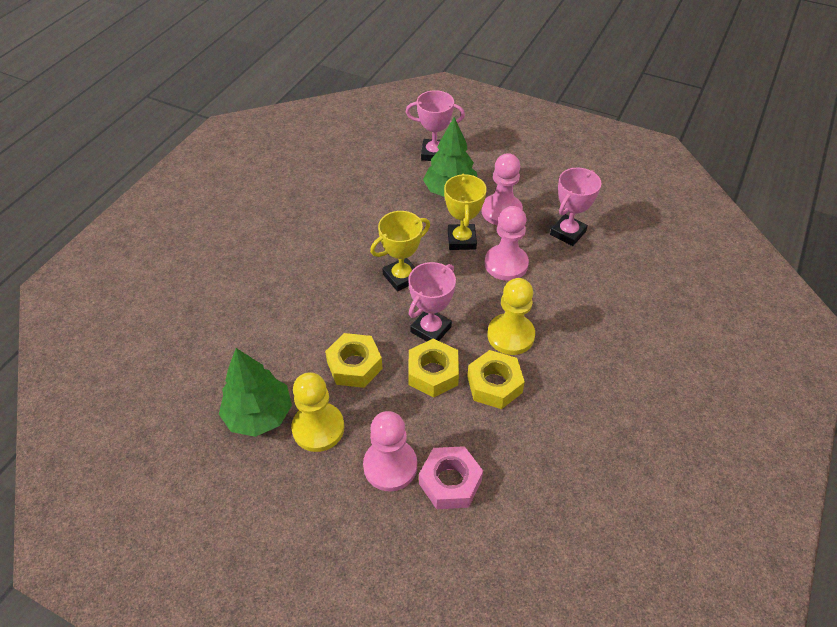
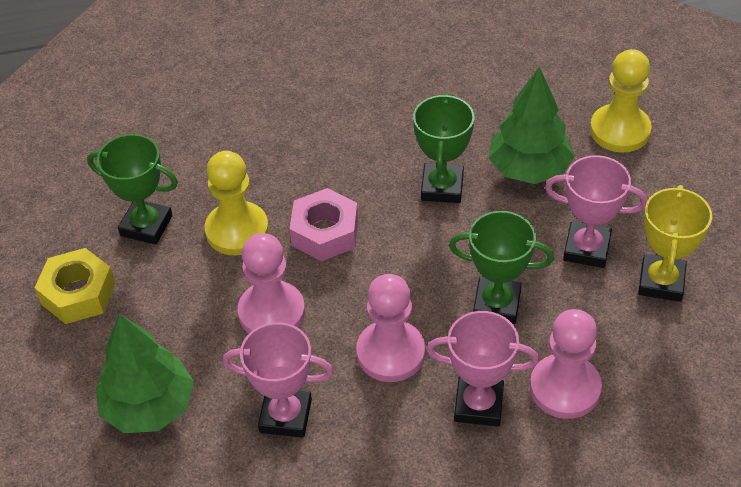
green trophy: none = 0 -> [87,134,178,245] [413,93,475,203] [449,211,554,324] = 3
yellow nut: [325,333,382,388] [408,339,459,398] [467,350,525,409] = 3 -> [35,248,116,324] = 1
yellow trophy: [370,211,430,292] [444,173,487,250] = 2 -> [638,185,712,302] = 1

